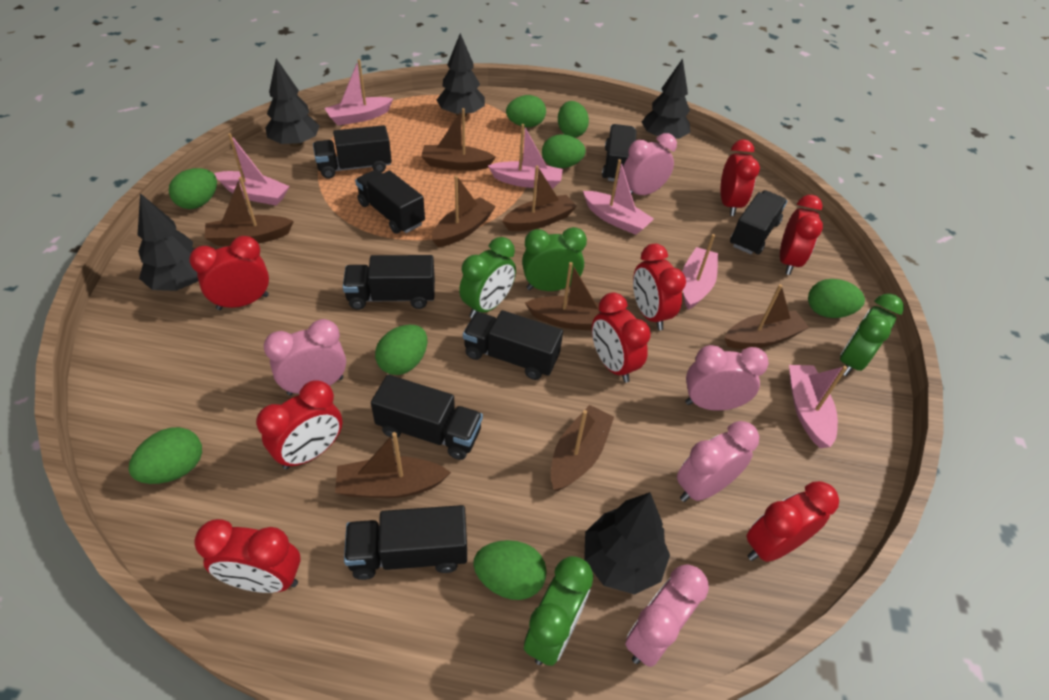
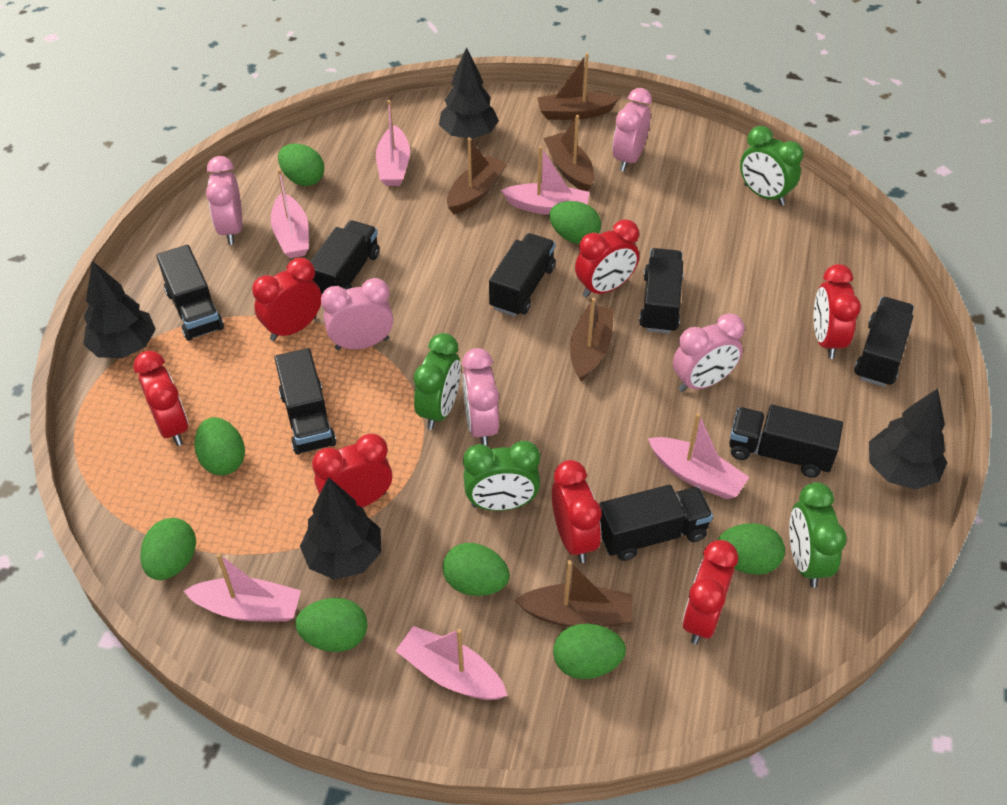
black tree: [138,193,198,291] [265,59,320,147] [437,33,485,118] [584,492,670,595] [642,58,690,139] = 5 -> [83,261,156,358] [300,477,381,579] [439,47,499,139] [869,388,947,490] = 4
brown boat: [204,177,294,246] [335,432,451,498] [421,108,496,171] [432,175,496,247] [502,166,577,231] [525,262,600,330] [551,405,614,491] [724,284,809,349] = 8 -> [447,137,507,214] [515,560,632,627] [537,53,619,120] [543,115,594,191] [570,298,614,381] = 5
red clock: [189,236,269,310] [194,519,301,593] [256,380,343,469] [592,293,651,383] [633,244,686,330] [721,139,760,216] [746,481,839,562] [780,195,823,275] = 8 -> [133,351,189,446] [252,258,322,341] [312,433,392,507] [552,460,602,563] [575,220,639,298] [682,540,738,645] [814,264,861,359] = 7

